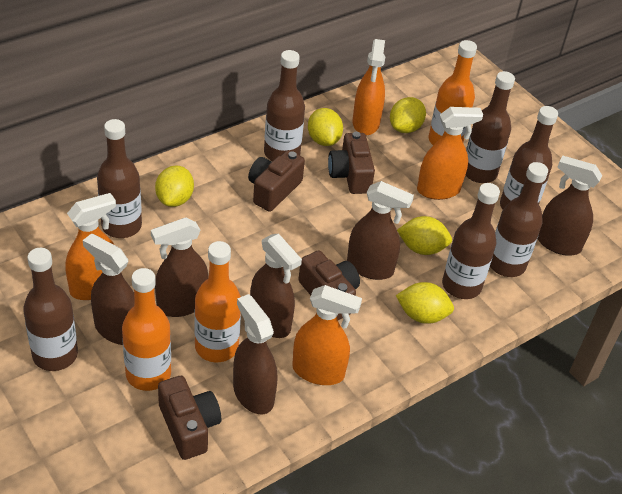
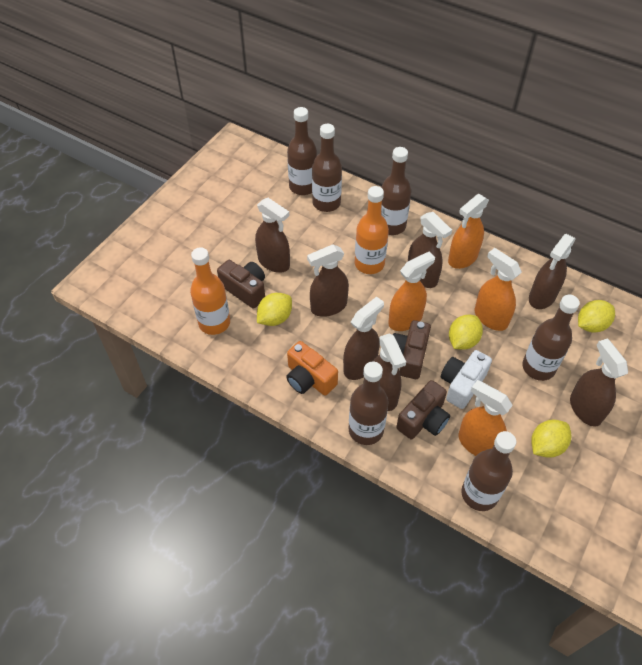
brown bottle: [23,248,78,371] [97,119,142,238] [264,50,305,161] [442,183,500,299] [465,71,515,183] [490,162,548,277] [500,106,558,209] = 7 -> [287,107,317,195] [312,124,342,212] [349,362,389,445] [381,147,411,235] [461,431,516,511] [522,295,580,381] = 6
brown camera: [158,376,221,460] [248,150,305,212] [298,250,360,320] [328,132,375,194] = 4 -> [217,260,265,309] [393,320,431,379] [396,380,450,439] = 3
brown spray bottle: [83,233,134,345] [151,217,208,317] [233,294,277,414] [250,233,302,338] [347,181,414,280] [538,156,602,256] = 6 -> [255,198,290,273] [307,244,349,317] [343,296,384,380] [372,333,406,411] [408,212,452,288] [529,234,576,309] [570,338,628,427] = 7
orange bottle: [122,268,171,391] [194,241,241,362] [429,40,477,145] = 3 -> [190,247,230,335] [355,186,389,274] = 2
orange camera: none = 0 -> [286,341,338,396] = 1
white camera: none = 0 -> [441,350,492,409] = 1
yellow lemon: [155,166,194,207] [308,108,343,146] [390,97,426,133] [396,282,454,324] [397,216,452,255] = 5 -> [257,293,292,326] [449,315,483,350] [531,420,571,458] [578,300,615,333] = 4

